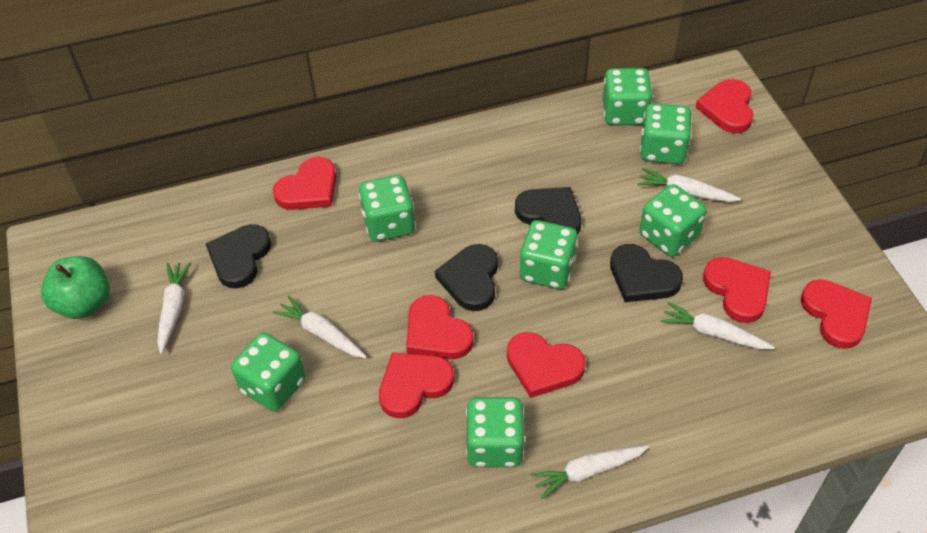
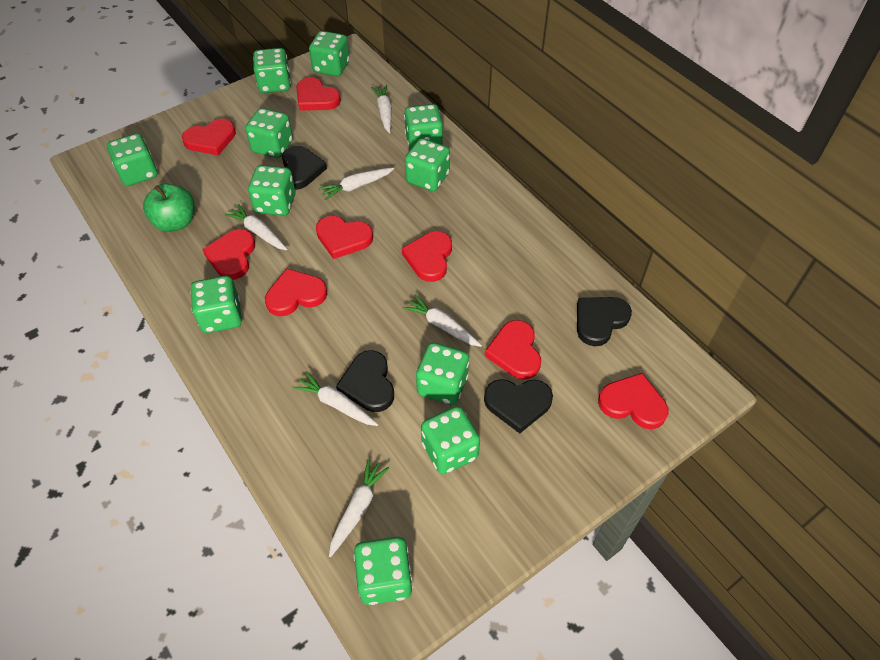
green dice: [231,333,306,412] [359,175,415,242] [466,397,525,467] [519,220,578,289] [603,68,653,125] [639,184,706,257] [640,103,691,164] = 7 -> [107,133,157,186] [190,276,242,333] [245,108,293,158] [248,165,296,216] [253,48,291,93] [309,31,349,77] [354,537,413,605] [404,104,443,150] [405,138,450,191] [416,342,469,405] [421,406,480,475] = 11
red heart: [273,157,336,210] [379,352,454,418] [406,295,474,359] [507,332,586,398] [696,79,753,133] [703,257,771,323] [801,279,872,349] = 7 -> [182,119,236,155] [202,229,255,280] [265,269,327,316] [296,77,341,111] [316,216,373,259] [402,231,452,282] [485,320,541,380] [598,373,668,429] = 8
white carrot: [157,262,191,354] [273,296,367,358] [531,445,649,499] [637,168,741,202] [661,302,775,350] = 5 -> [225,204,288,250] [292,372,378,426] [318,168,394,200] [329,459,389,557] [371,85,392,133] [403,295,482,347] = 6

